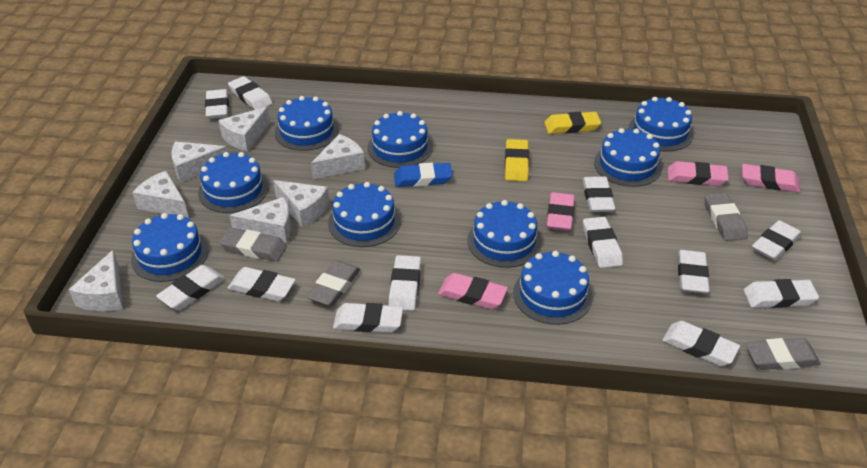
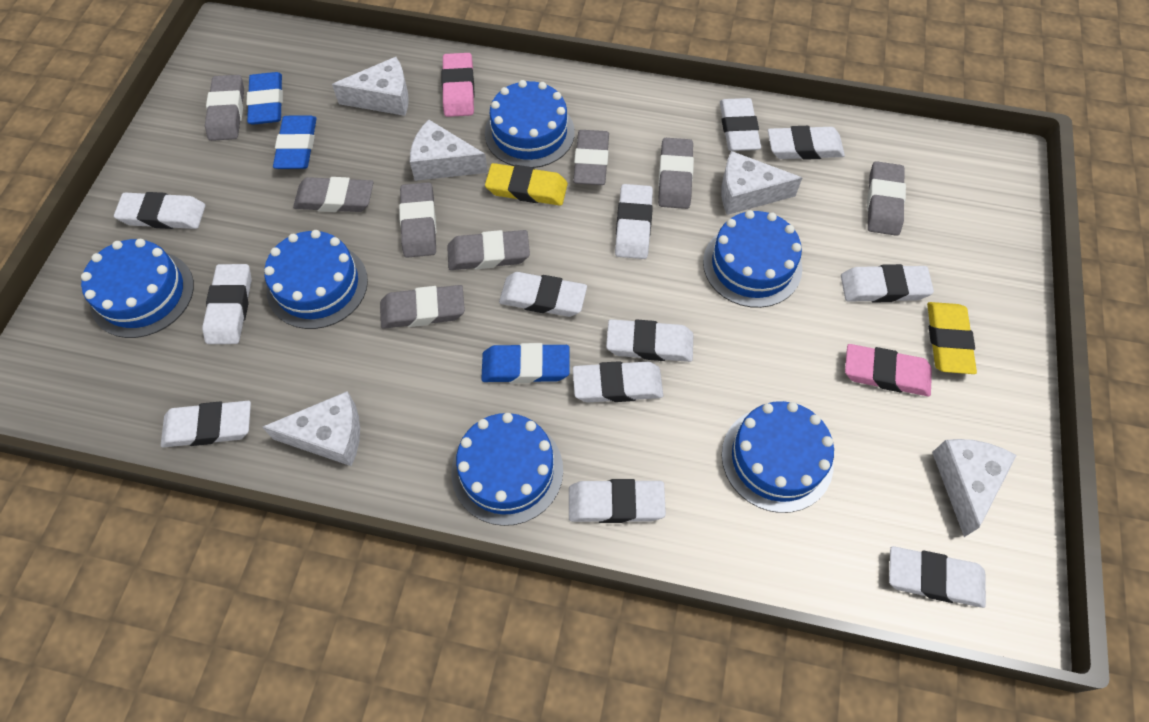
blue cake: [131,213,209,282] [198,152,269,213] [275,96,339,151] [328,182,401,247] [367,111,433,168] [467,200,542,268] [513,251,593,325] [594,128,662,187] [628,97,694,152] = 9 -> [81,239,194,338] [264,230,368,329] [451,413,563,526] [485,80,575,168] [703,210,802,308] [722,401,834,513] = 6
blue eraser: [394,163,453,187] = 1 -> [246,72,283,125] [273,116,317,169] [481,343,570,383] = 3
grey eraser: [219,227,287,262] [306,260,360,306] [704,192,748,241] [746,338,821,370] = 4 -> [205,75,244,141] [293,177,373,212] [380,285,465,329] [399,182,437,258] [447,230,530,270] [573,130,609,185] [658,138,694,209] [867,161,906,236] = 8
pink eraser: [438,273,508,309] [547,192,575,231] [668,161,729,186] [742,164,800,193] = 4 -> [442,53,475,117] [845,344,932,396] = 2
white cheese: [69,250,123,311] [132,171,189,218] [172,142,227,182] [218,107,270,152] [229,197,291,243] [273,180,329,227] [311,134,365,179] = 7 -> [262,391,360,466] [332,57,409,116] [410,120,488,181] [721,151,802,215] [932,439,1017,537] = 5

